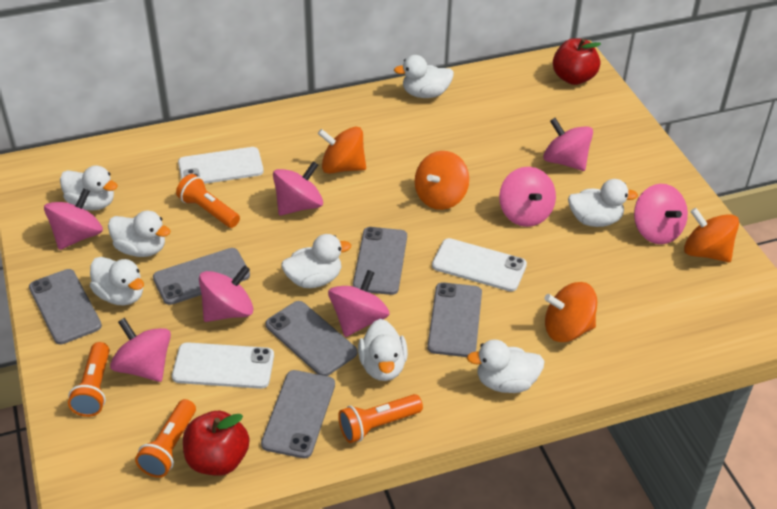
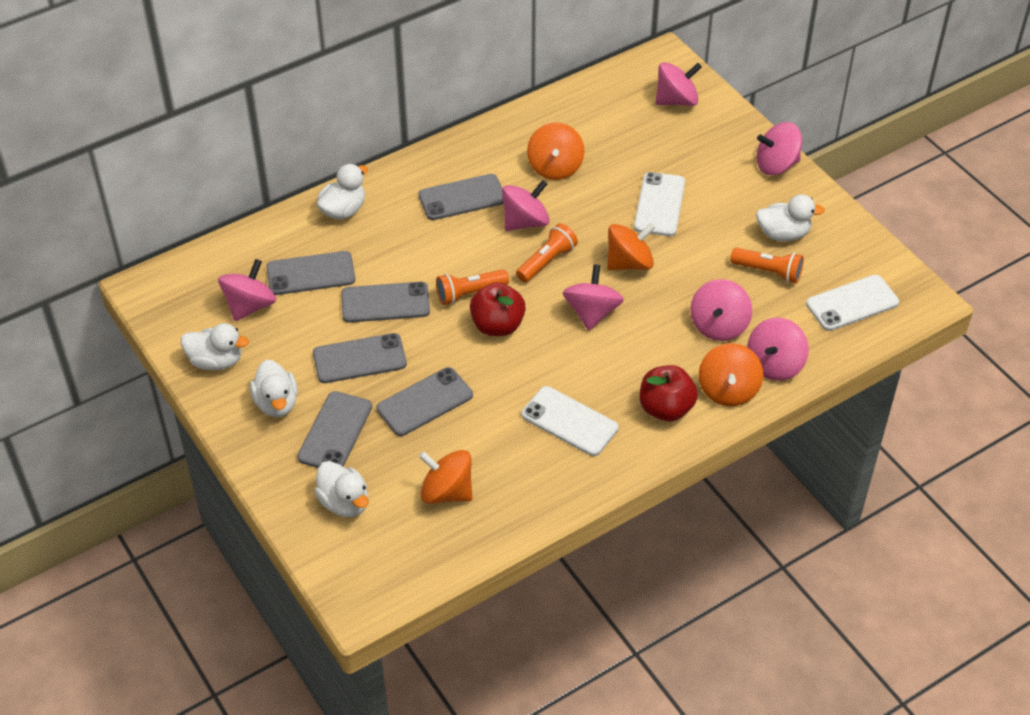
orange flashlight: [68,342,110,417] [135,399,196,478] [176,174,240,228] [338,394,423,443] = 4 -> [436,270,509,305] [516,223,578,282] [730,248,804,284] = 3
pink spinning top: [44,188,103,250] [110,318,171,382] [199,265,254,322] [273,161,323,216] [328,270,390,337] [499,167,556,227] [543,118,593,171] [634,184,688,244] = 8 -> [218,259,277,321] [502,180,550,231] [563,264,624,330] [655,62,702,106] [690,279,752,341] [747,318,809,381] [757,122,802,175] = 7
white duck: [60,165,118,211] [90,257,144,306] [108,211,171,257] [281,234,351,288] [358,319,408,381] [394,55,454,98] [467,339,545,393] [568,179,638,227] = 8 -> [181,323,249,370] [250,360,298,417] [314,461,369,517] [317,164,368,220] [756,194,825,241] = 5

